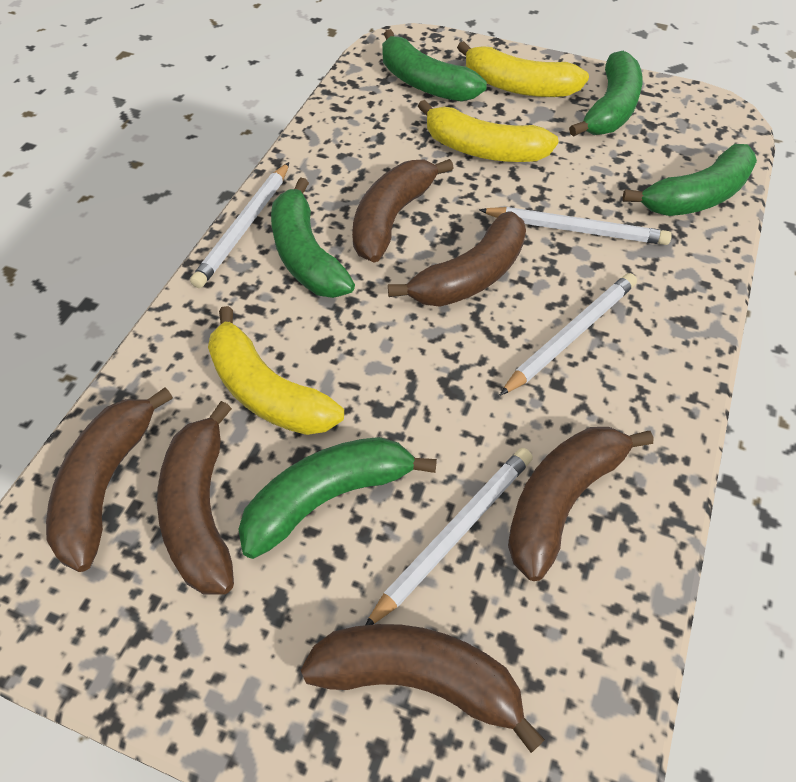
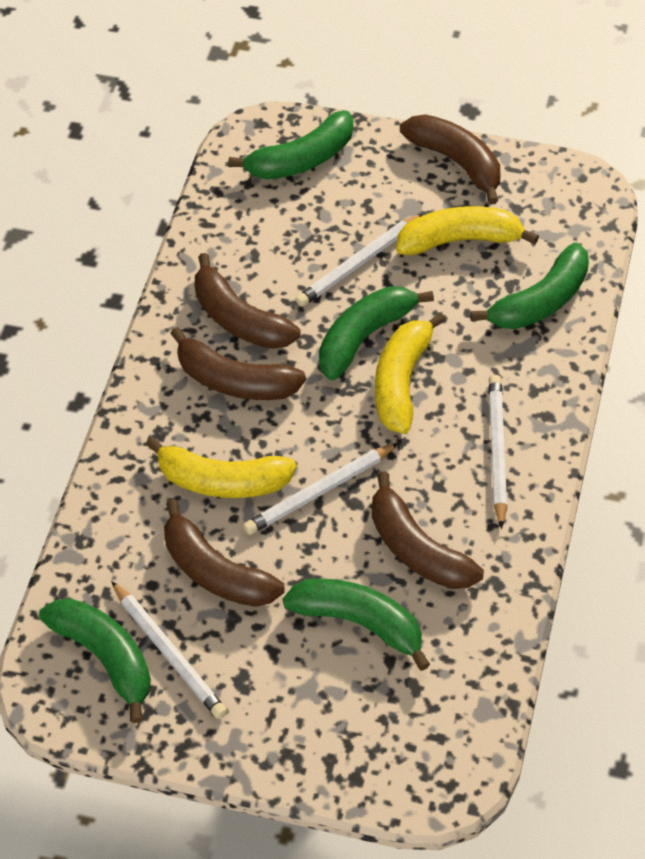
brown banana: [46,387,173,572] [157,401,234,594] [301,624,545,753] [352,159,453,263] [388,211,526,307] [508,427,653,581] = 6 -> [164,499,284,607] [170,327,306,400] [195,253,300,349] [372,471,484,589] [400,114,500,205] = 5

